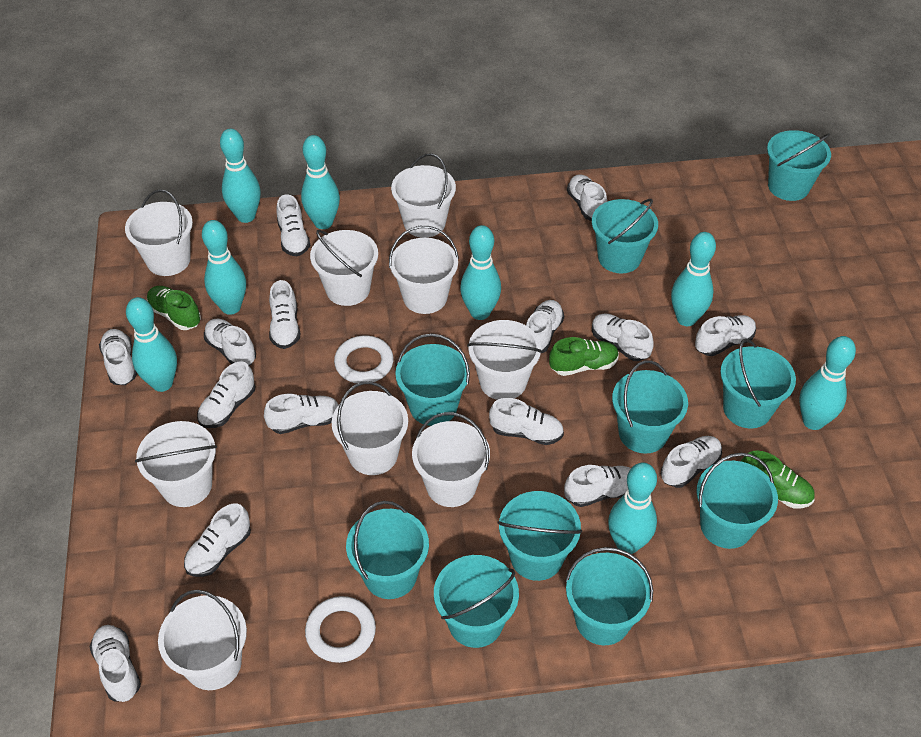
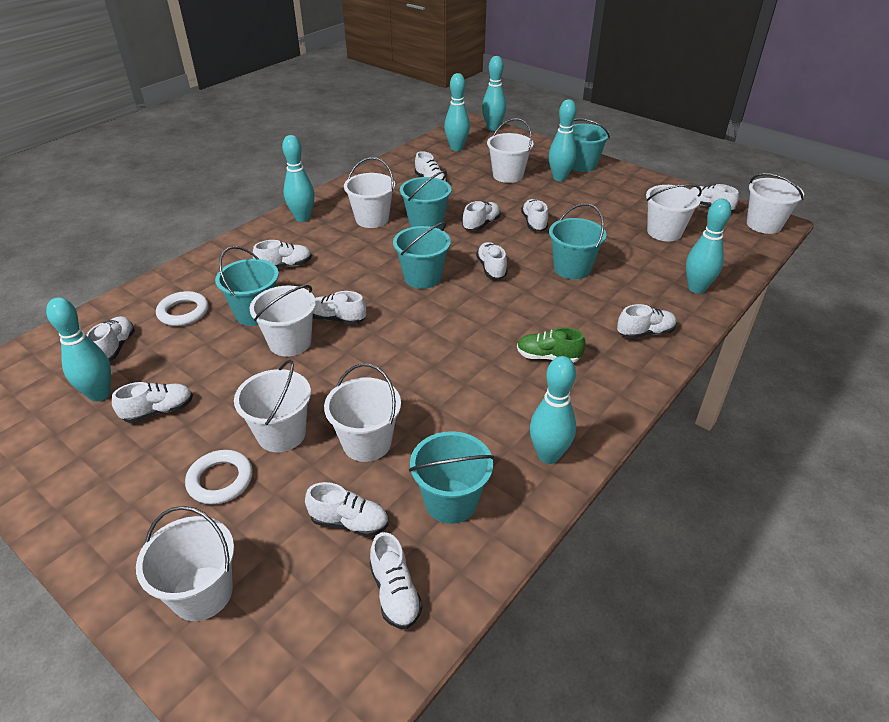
green shoe: [146,286,201,330] [549,337,619,376] [741,450,815,509] = 3 -> [517,327,586,363] = 1
turquoise bowling pin: [126,297,177,392] [202,220,246,315] [220,129,261,223] [301,135,340,229] [460,225,501,320] [608,462,657,554] [671,232,716,326] [799,336,856,430] = 8 -> [46,297,111,402] [282,135,314,222] [444,73,470,151] [482,56,506,131] [530,356,576,464] [549,99,577,181] [686,199,731,294] = 7
turquoise bucket: [346,501,429,599] [395,334,470,426] [434,555,519,648] [498,491,582,581] [565,547,653,645] [592,199,658,273] [612,360,688,454] [697,453,778,549] [720,338,796,428] [767,130,831,201] = 10 -> [215,246,279,326] [393,222,451,289] [400,171,451,229] [409,431,494,524] [549,203,606,279] [572,119,610,172] = 6
white bucket: [125,189,193,276] [135,421,217,507] [158,590,247,690] [310,230,378,306] [332,381,408,475] [389,226,459,314] [391,153,456,238] [412,412,490,507] [467,320,542,400] = 9 -> [136,506,234,621] [234,360,311,452] [250,285,316,357] [324,364,401,462] [344,157,395,228] [487,118,533,183] [646,184,702,241] [747,173,804,234] = 8
white shoe: [89,625,141,702] [99,329,137,385] [184,503,251,577] [197,361,255,428] [204,319,256,366] [264,394,339,434] [269,280,300,349] [276,194,310,256] [489,398,564,445] [526,300,564,353] [564,465,631,507] [567,174,607,221] [592,313,654,361] [661,436,722,488] [695,315,756,356] = 15 -> [87,316,135,362] [112,382,193,423] [253,240,312,268] [305,482,388,537] [313,291,366,324] [370,532,423,629] [415,151,447,182] [463,201,501,231] [476,242,507,279] [521,199,548,231] [617,304,677,339] [690,184,739,211] = 12

